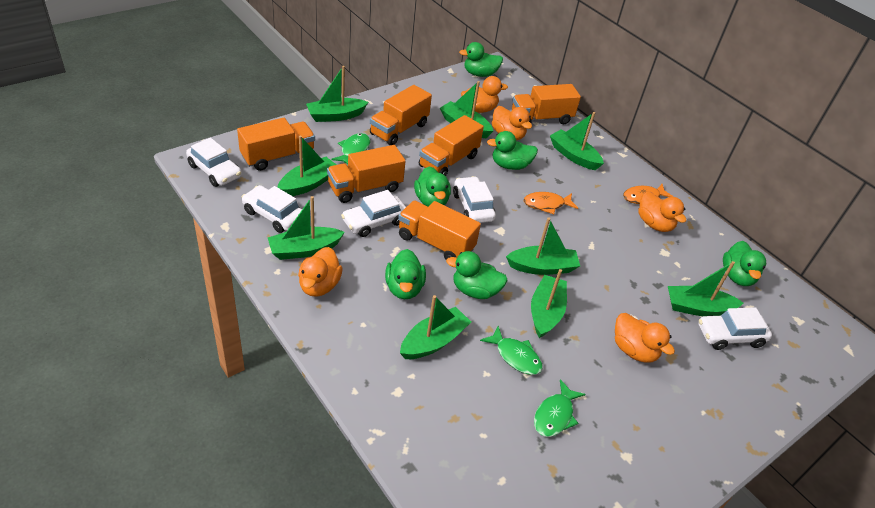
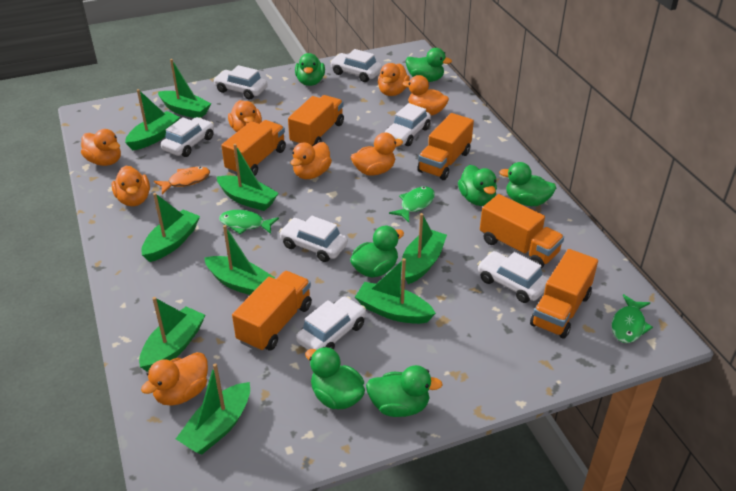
green duck: [385,249,426,300] [414,166,451,207] [446,251,508,299] [459,42,503,77] [487,131,538,170] [723,241,766,286] = 6 -> [295,53,325,86] [305,347,365,409] [350,225,404,278] [366,365,443,417] [406,48,452,82] [458,165,497,206] [499,162,556,206] = 7
orange duck: [298,247,343,297] [461,76,508,113] [492,106,532,140] [615,313,675,363] [638,191,686,232] = 5 -> [81,129,121,166] [112,165,150,206] [141,352,208,405] [228,100,262,132] [291,142,332,179] [351,132,403,176] [378,63,410,96] [403,75,449,115] = 8
orange fish: [524,192,578,214] [623,184,674,204] = 2 -> [154,167,210,194] = 1
white car: [186,137,242,187] [242,185,302,233] [341,190,406,237] [453,176,496,223] [698,307,772,350] = 5 -> [161,117,214,157] [213,65,267,99] [279,216,348,262] [296,296,366,350] [330,49,382,82] [385,103,431,146] [477,251,549,303] = 7

